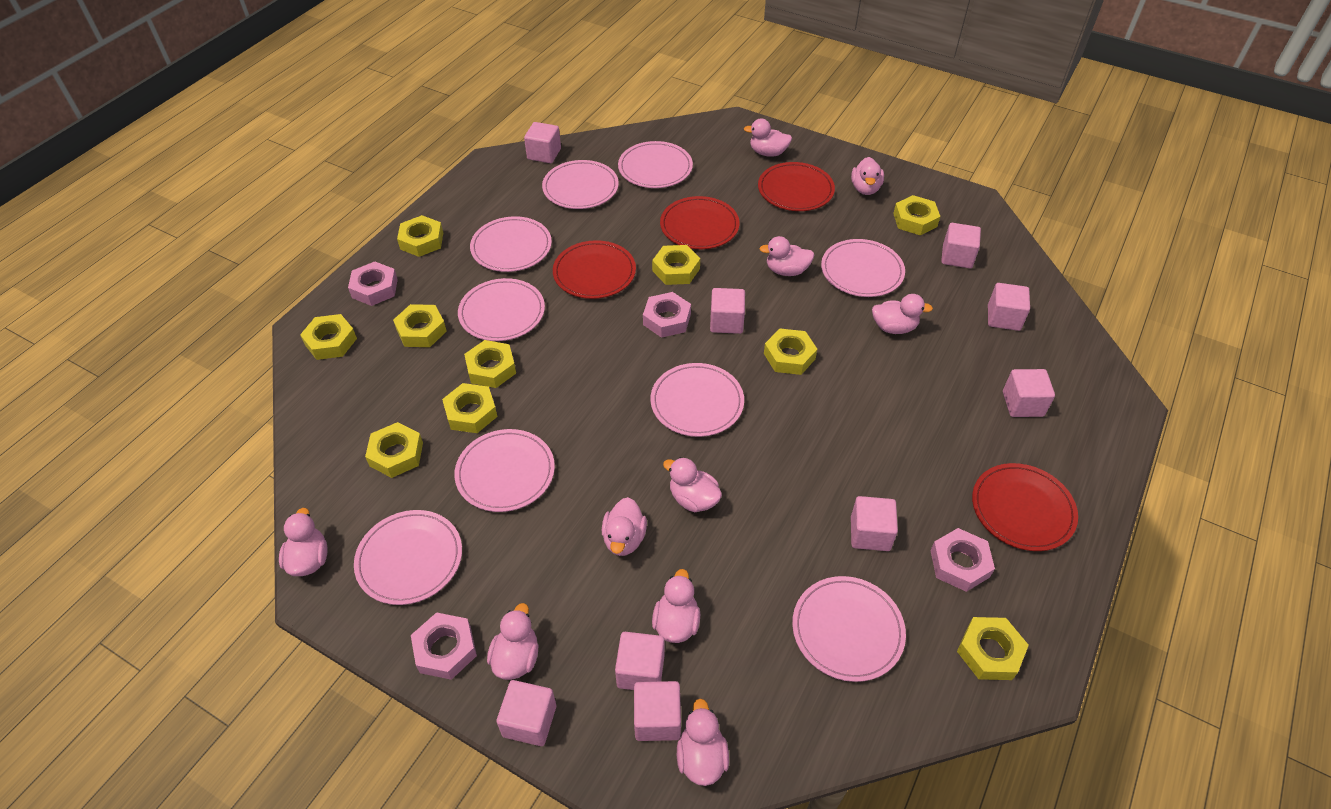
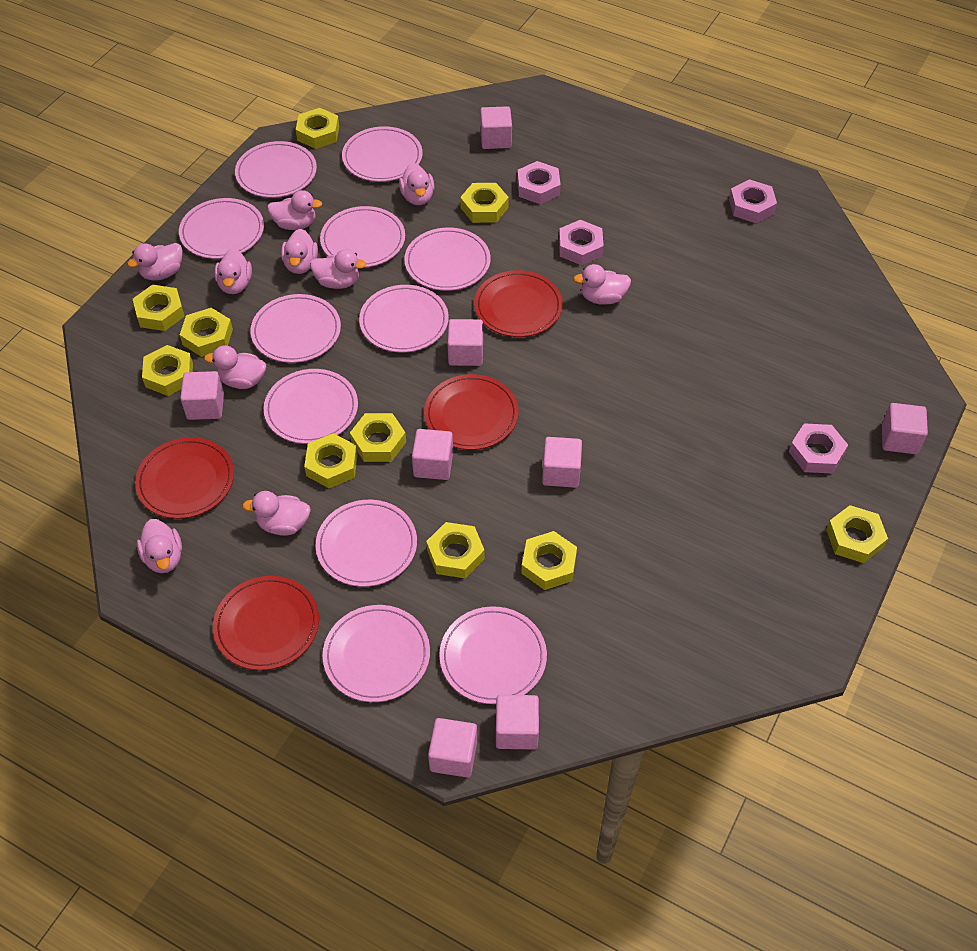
pink cube: [496,680,556,746] [524,122,561,163] [615,632,665,690] [634,681,681,741] [710,288,745,334] [851,496,898,551] [941,223,981,268] [988,283,1030,331] [1003,369,1055,417] = 9 -> [180,371,224,420] [412,429,453,480] [428,718,477,778] [448,319,483,366] [480,106,512,149] [496,695,539,749] [542,437,582,488] [882,403,928,454] = 8
pink plate: [354,510,462,605] [454,429,555,512] [458,278,545,341] [470,216,552,272] [542,160,619,209] [618,141,693,188] [650,363,744,437] [792,576,906,682] [821,239,905,297] = 9 -> [179,198,264,259] [235,141,317,198] [251,294,341,363] [264,369,358,444] [316,500,417,587] [320,206,405,267] [323,605,430,702] [342,126,423,182] [359,285,449,352] [404,228,491,291] [439,606,547,704] = 11

